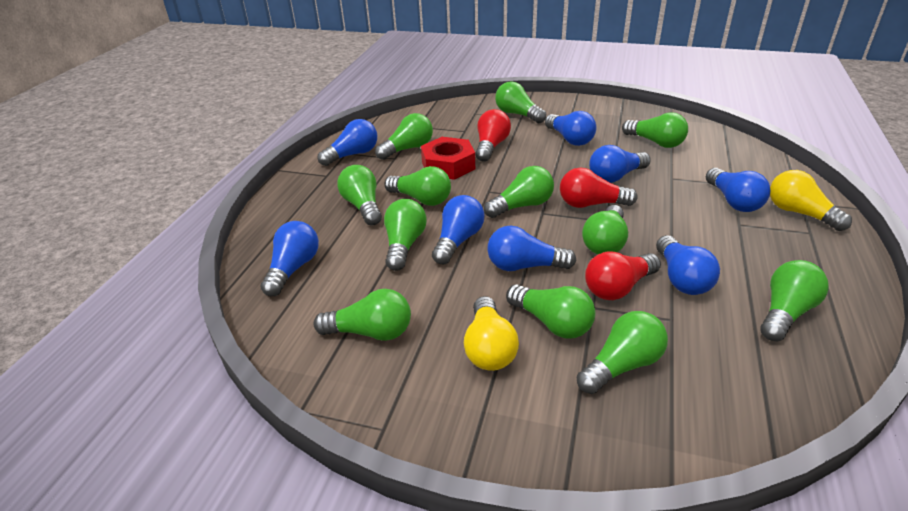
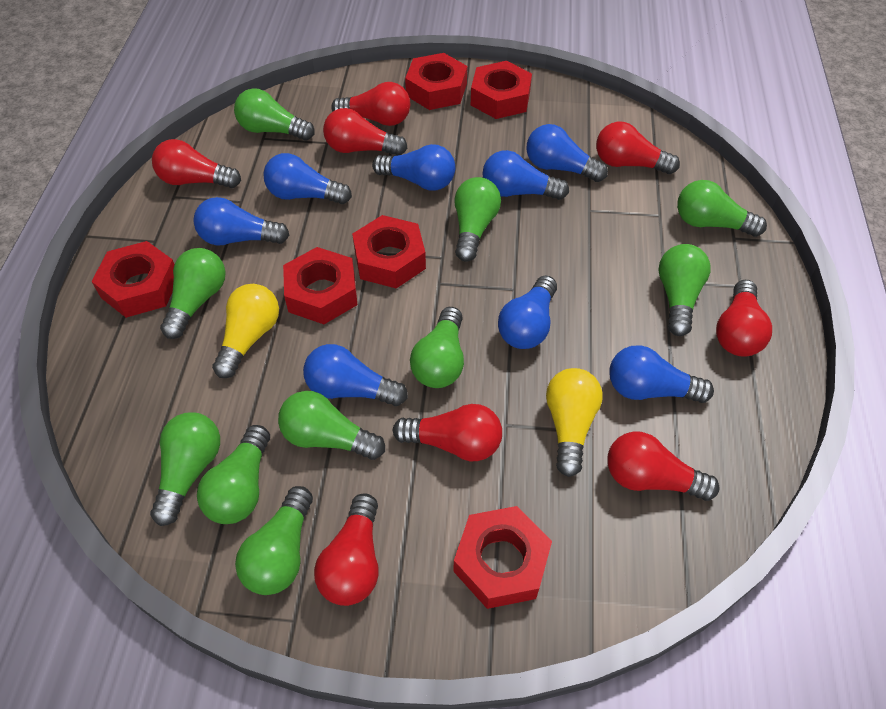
green light bulb: [314,289,411,341] [337,165,382,226] [375,113,433,160] [384,166,451,206] [384,199,427,271] [484,166,554,218] [495,81,546,123] [506,284,596,339] [577,311,668,394] [582,205,628,254] [622,112,688,148] [760,260,829,341] = 12 -> [150,412,220,526] [160,248,225,339] [197,425,270,524] [234,88,315,141] [235,486,313,595] [278,391,385,460] [410,307,464,388] [454,177,501,262] [658,244,710,336] [677,180,767,237] = 10
red light bulb: [475,109,511,162] [560,168,638,208] [585,251,661,300] = 3 -> [152,139,241,188] [314,494,379,606] [323,108,407,156] [331,82,410,126] [392,404,502,461] [596,122,680,174] [608,431,719,501] [716,280,772,356] = 8
red nut: [421,137,475,180] = 1 -> [91,241,174,318] [283,247,357,324] [352,215,426,289] [405,53,467,110] [453,506,552,609] [471,61,532,119] = 6

